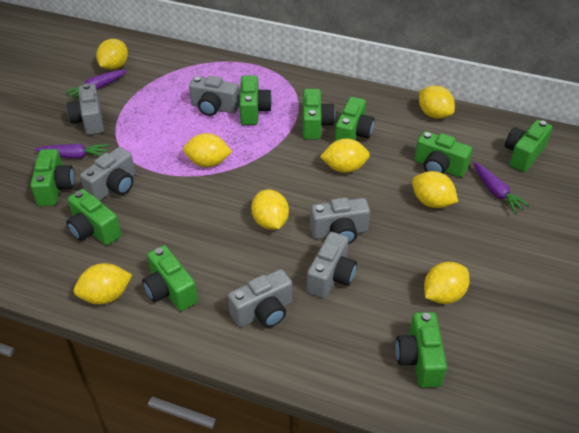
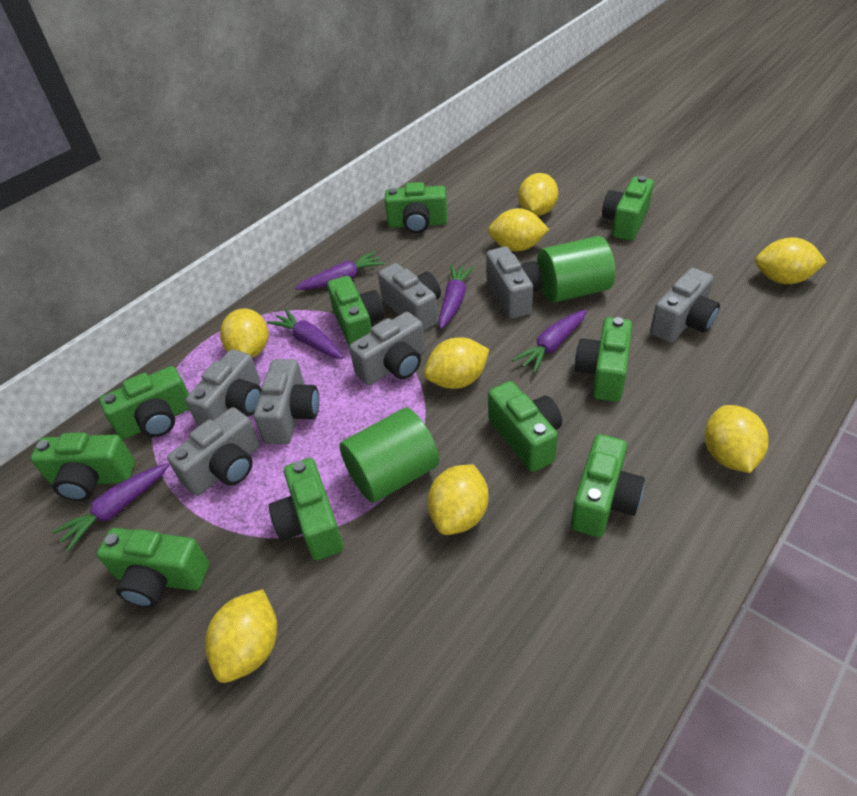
green camera: [30,149,75,206] [66,189,121,245] [142,245,198,311] [239,75,272,125] [303,89,335,140] [335,97,375,141] [395,312,447,388] [414,131,472,177] [505,120,552,172] = 9 -> [30,432,135,501] [97,528,209,607] [99,366,189,439] [269,458,343,560] [327,276,384,346] [385,182,447,233] [488,381,562,472] [571,434,645,537] [575,317,632,402] [602,176,654,241] = 10
green cylinder: none = 0 -> [339,408,439,503] [537,236,615,303] = 2
grey camera: [67,84,104,135] [80,147,135,200] [189,76,240,116] [228,269,292,328] [307,232,357,298] [310,197,370,244] = 6 -> [167,407,260,496] [185,349,261,427] [254,359,319,444] [349,312,425,385] [378,263,441,331] [486,247,543,319] [650,268,720,343] = 7
purple carrot: [35,143,109,159] [65,70,127,101] [473,162,530,214] = 3 -> [52,463,169,551] [267,309,343,359] [295,251,385,290] [439,264,475,329] [512,309,587,373] = 5

